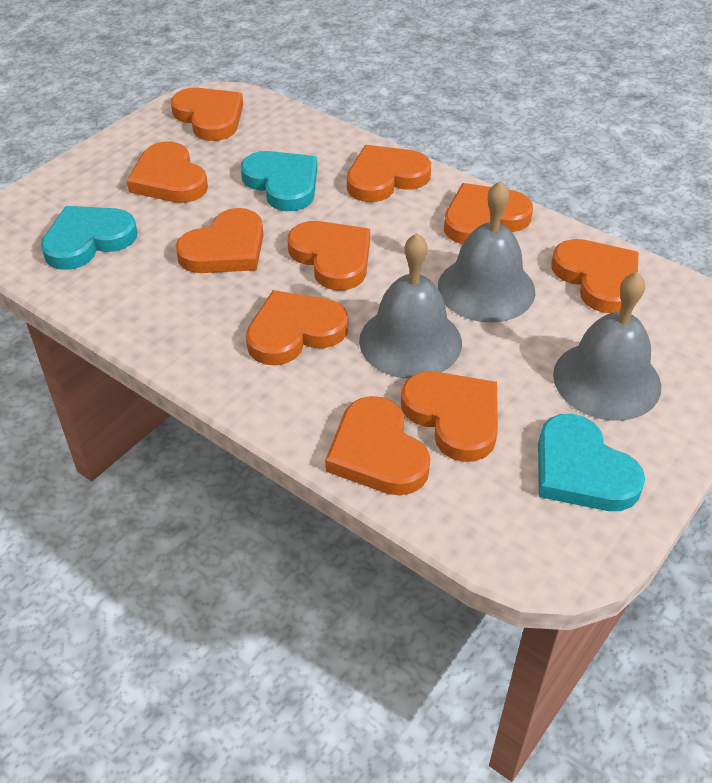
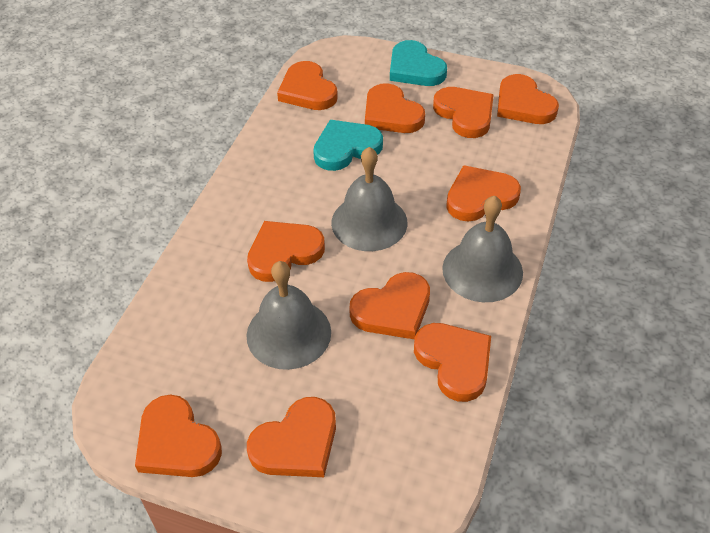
turquoise heart: [41,206,137,270] [241,151,317,211] [538,414,645,511] = 3 -> [313,120,383,171] [390,40,447,86] = 2

